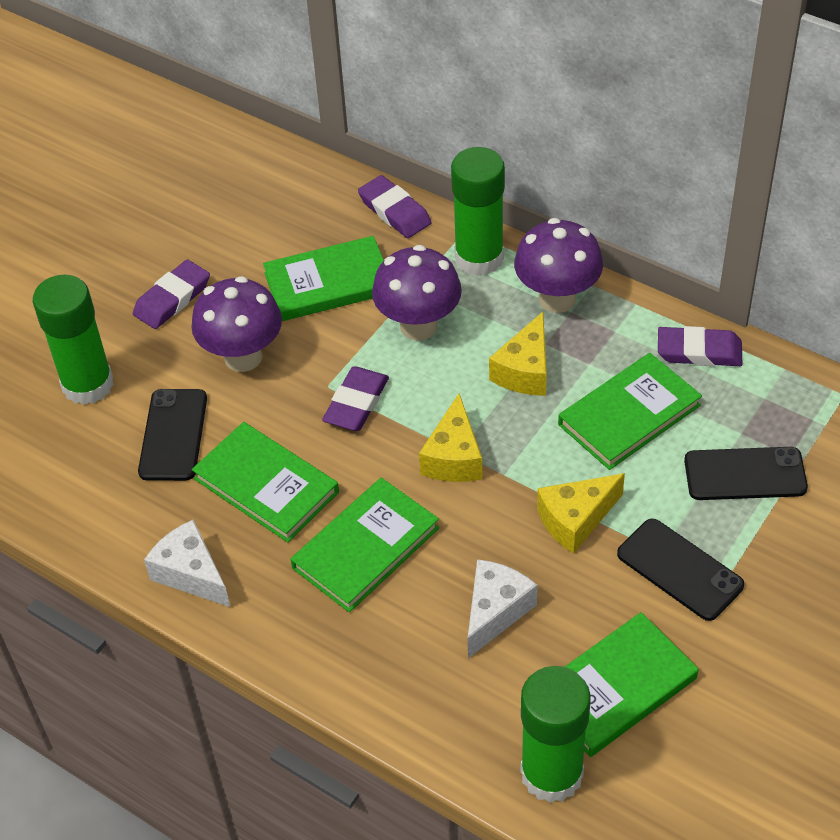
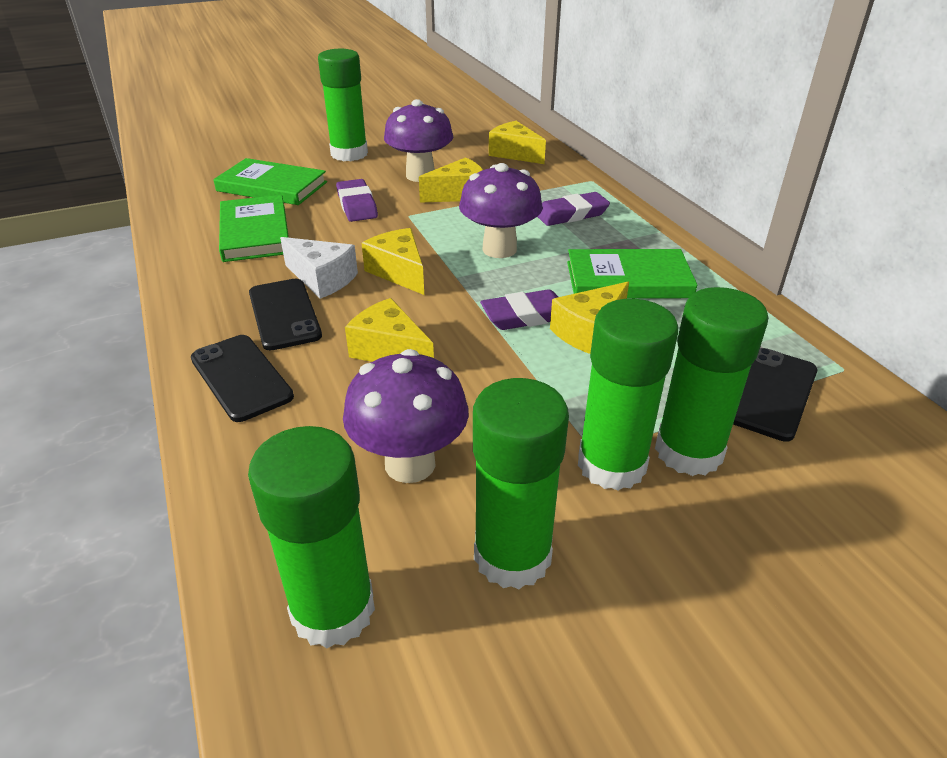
green book: [192,422,339,542] [263,236,384,321] [291,478,439,612] [558,353,702,470] [565,612,698,757] = 5 -> [213,158,327,205] [219,195,289,262] [567,249,697,298] = 3
green glue stick: [33,275,114,405] [451,147,505,276] [520,666,591,803] = 3 -> [248,426,375,648] [318,49,368,161] [473,378,569,589] [578,299,678,491] [655,287,768,476] = 5
purple eraser: [133,260,210,329] [322,366,389,431] [358,175,431,238] [658,326,742,366] = 4 -> [336,179,378,222] [480,289,558,330] [537,192,610,226] = 3
white cheese: [144,520,230,607] [467,559,537,658] = 2 -> [280,237,358,299] = 1
yellow cheese: [419,394,483,482] [489,312,547,396] [537,473,625,554] = 3 -> [345,298,434,362] [362,228,424,295] [419,157,483,203] [489,121,546,164] [550,282,629,354] = 5

